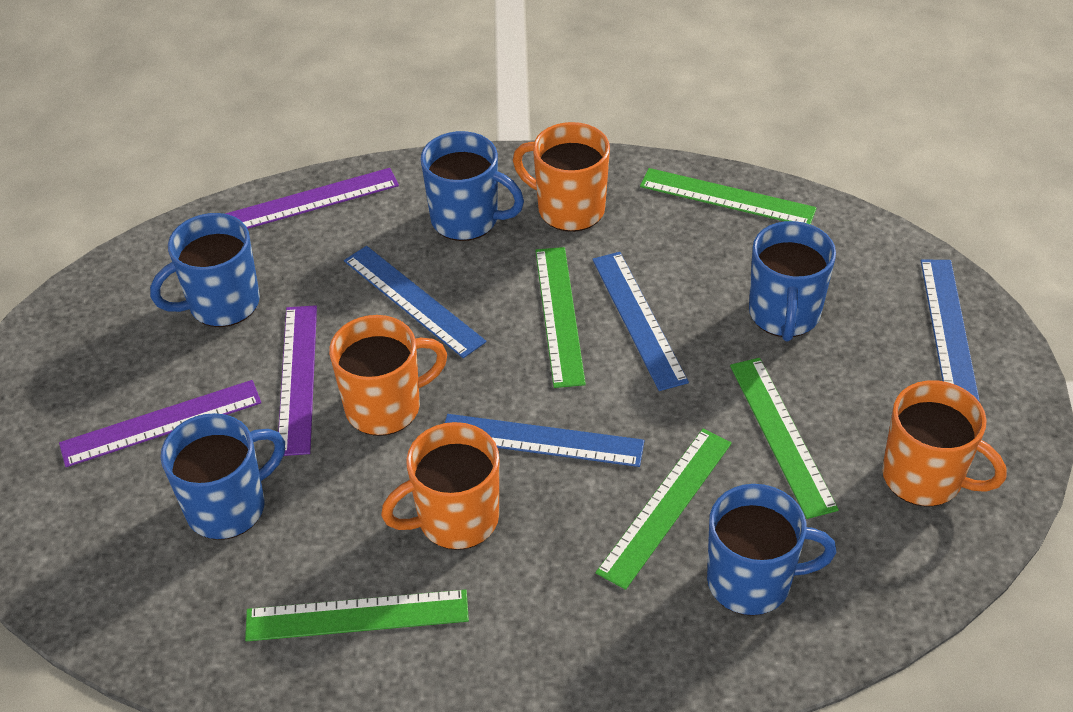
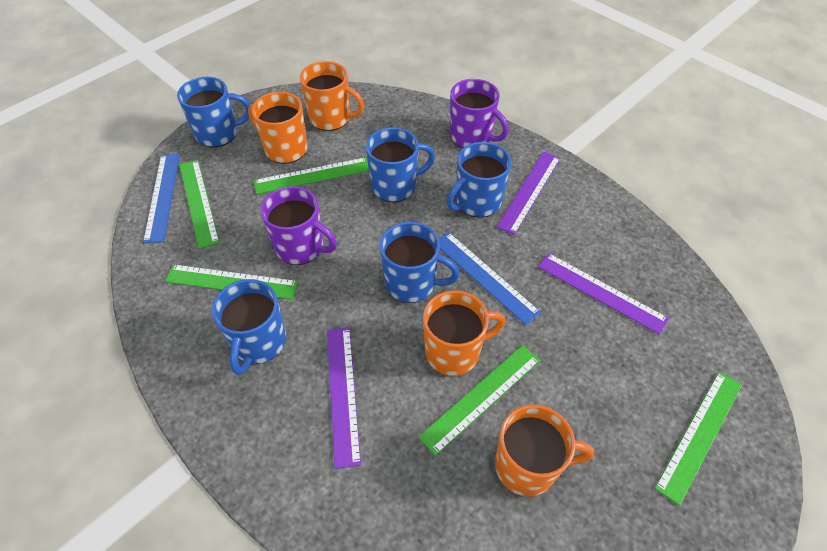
blue ruler: [344,246,486,358] [445,414,645,467] [592,252,689,391] [921,259,980,402] = 4 -> [143,154,180,243] [439,232,541,325] = 2
purple mug: none = 0 -> [260,186,337,265] [450,79,509,148] = 2

